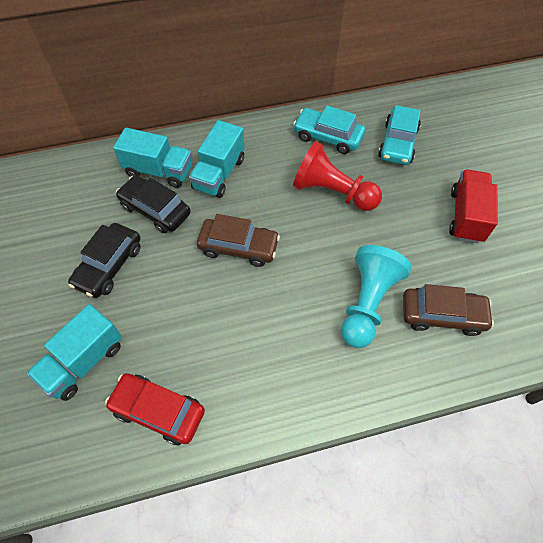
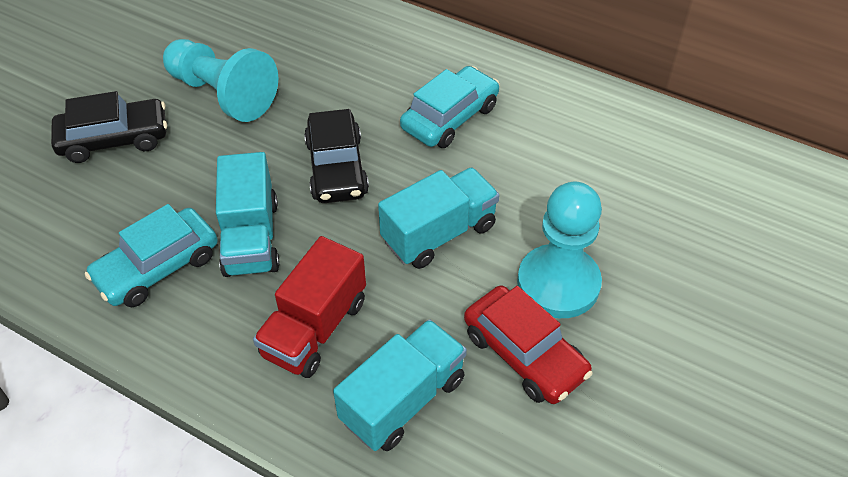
brown car: [197,214,280,267] [403,284,494,336] = 2 -> none = 0
red pawn: [293,141,382,211] = 1 -> none = 0
turquoise pawn: [341,245,412,348] = 1 -> [163,39,278,122] [517,182,602,318] = 2

